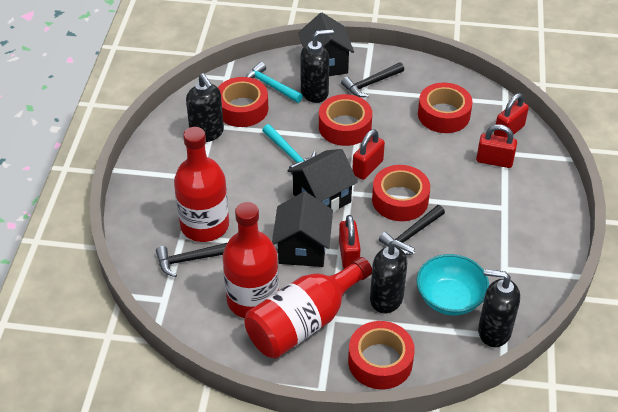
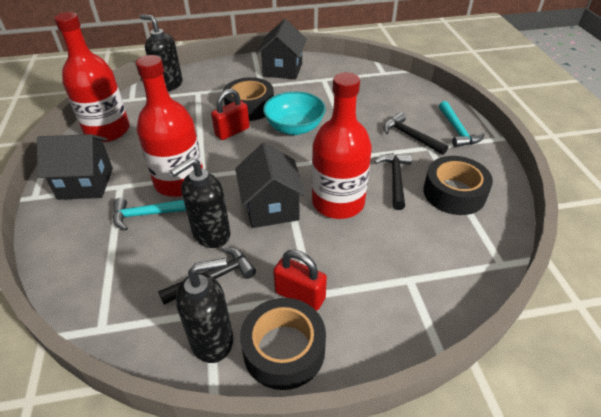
black soap dispenser: [186,73,224,142] [300,29,334,103] [370,240,415,313] [478,269,520,347] = 4 -> [140,14,183,91] [170,157,230,248] [176,258,233,363] = 3
black tape: none = 0 -> [223,77,274,121] [240,298,326,390] [423,156,493,215] = 3
red padlock: [339,215,360,269] [352,129,385,180] [476,124,517,168] [494,93,529,138] = 4 -> [211,89,250,140] [273,250,327,311] = 2
red tape: [218,77,268,127] [319,94,372,146] [348,321,415,389] [372,165,430,221] [418,83,473,133] = 5 -> none = 0

